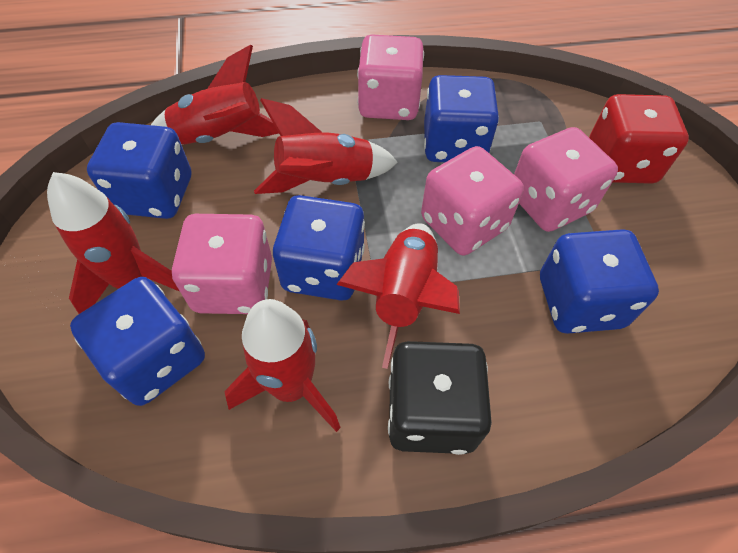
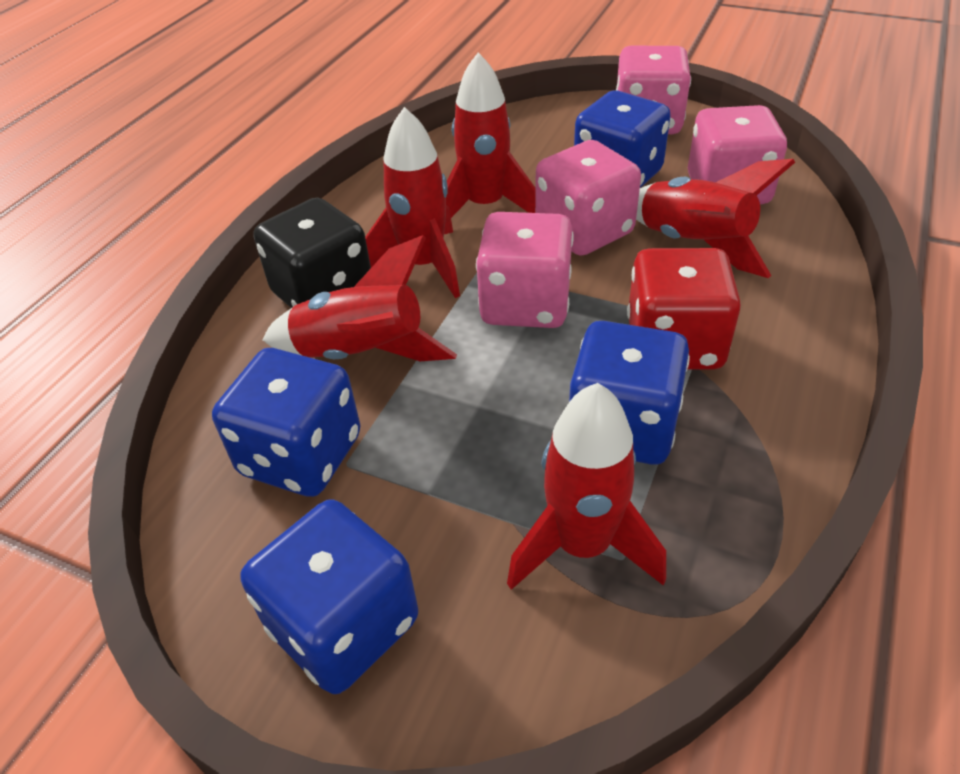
blue dice: [70,277,205,406] [87,122,191,219] [273,195,365,301] [424,75,499,162] [540,229,659,334] = 5 -> [212,348,361,497] [241,499,418,694] [569,321,690,465] [574,91,671,188] = 4

